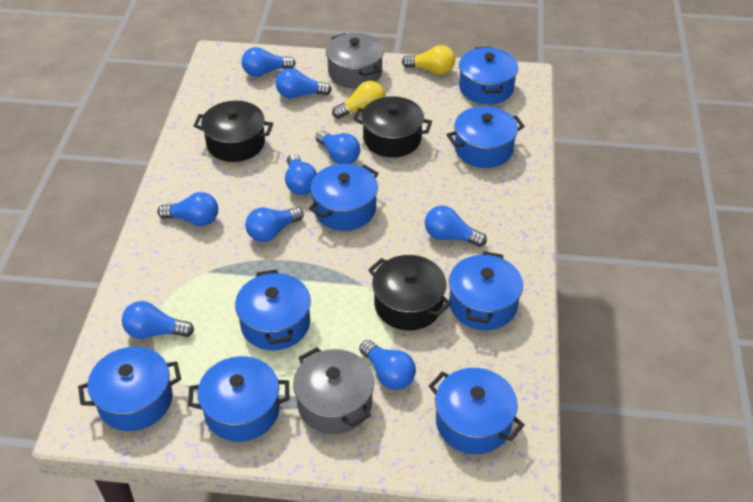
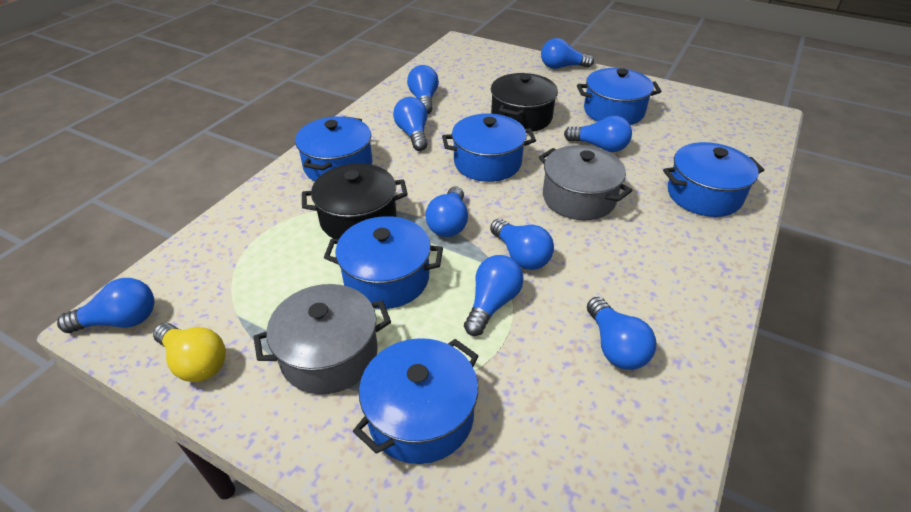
black pot: [193,101,273,162] [353,96,432,157] [368,255,452,330] = 3 -> [302,163,408,239] [491,73,558,132] = 2
blue pot: [78,347,181,431] [188,356,289,442] [235,269,311,350] [309,164,379,231] [429,368,525,454] [447,106,525,168] [449,251,523,330] [459,47,518,104] = 8 -> [295,116,373,181] [324,216,443,309] [353,338,478,464] [442,114,536,182] [577,68,662,125] [663,142,764,217] = 6
yellow light bulb: [332,81,385,119] [402,45,455,75] = 2 -> [153,323,226,382] = 1

